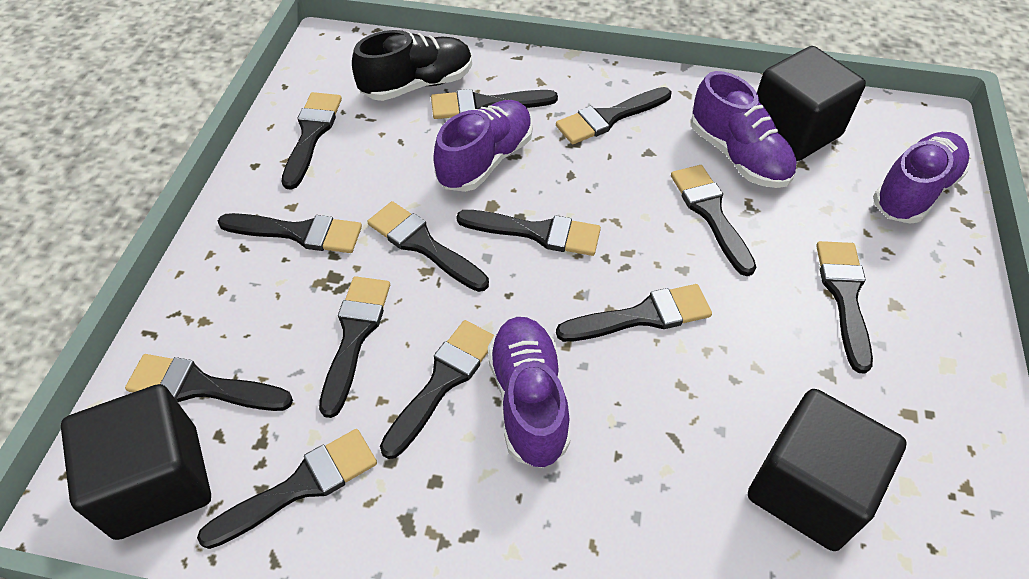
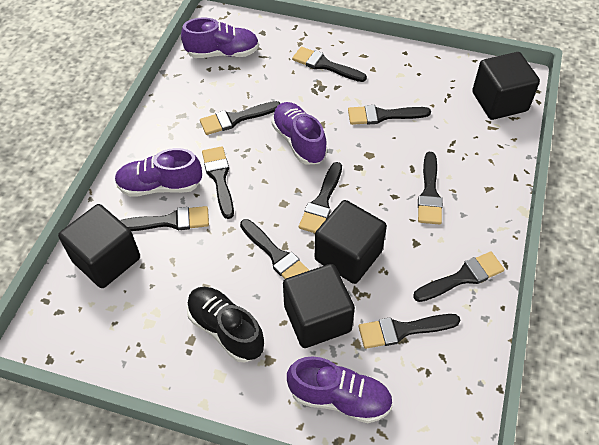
black brush: [125,354,293,411] [197,429,377,549] [218,213,362,253] [282,92,342,190] [319,276,390,418] [367,201,489,292] [380,320,494,459] [431,89,558,119] [456,210,601,256] [556,87,672,144] [556,284,712,342] [671,165,756,276] [816,241,873,373] = 13 -> [120,206,209,231] [200,101,280,135] [202,146,234,219] [240,219,310,279] [292,47,367,82] [299,162,342,233] [348,105,431,125] [359,314,460,349] [413,251,504,302] [418,152,443,225] = 10
black cube: [61,384,211,540] [748,389,907,551] [757,46,866,161] = 3 -> [58,204,140,288] [283,264,355,348] [315,200,387,284] [472,52,540,120] = 4

